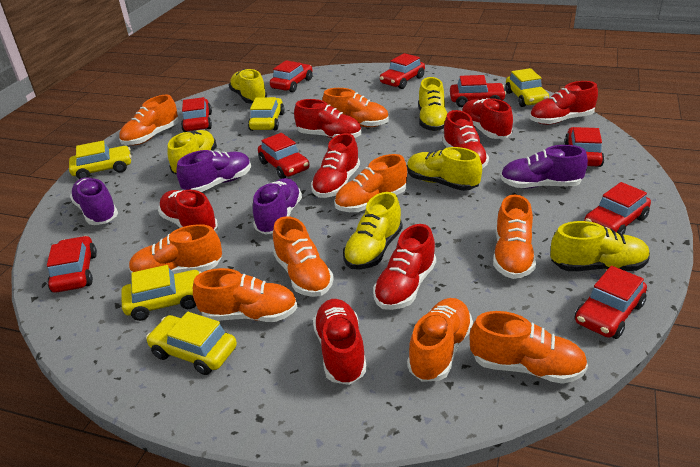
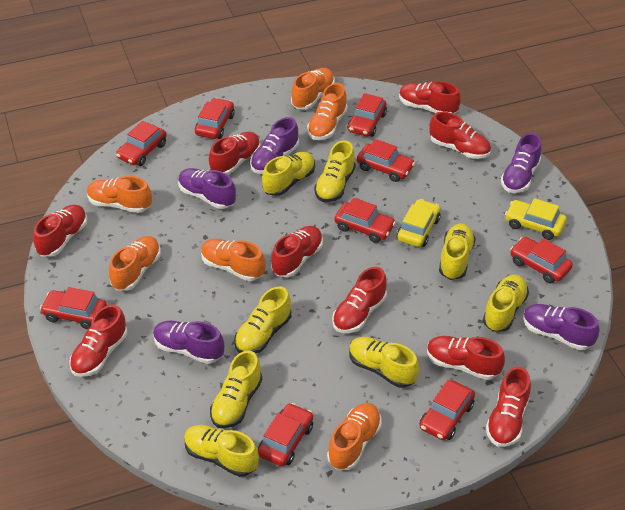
orange shoe: [119,95,178,145] [129,224,222,274] [193,268,298,322] [273,216,334,297] [322,88,389,127] [334,154,407,212] [407,298,473,382] [469,311,588,384] [493,194,536,279] = 9 -> [87,176,152,213] [109,236,161,291] [201,239,265,281] [291,68,335,109] [307,83,347,140] [327,403,382,470] = 6
purple shoe: [70,178,118,225] [176,150,251,192] [253,178,302,235] [500,145,588,188] = 4 -> [153,320,224,364] [178,168,236,209] [250,117,299,174] [501,133,542,193] [523,304,599,350] = 5
red shoe: [158,190,218,230] [294,99,361,139] [311,133,360,198] [313,299,367,385] [373,224,436,310] [442,110,489,169] [462,98,513,139] [529,81,598,125] = 8 -> [33,205,87,256] [69,305,127,377] [209,132,260,175] [271,226,323,277] [332,267,387,333] [399,81,461,114] [427,336,505,380] [429,112,491,159] [486,366,531,447] = 9
yellow car: [69,140,132,179] [122,265,201,321] [146,312,237,375] [248,97,285,131] [505,68,549,107] = 5 -> [397,199,441,247] [505,198,567,240] = 2
yellow shoe: [167,130,217,175] [229,69,267,104] [343,192,402,270] [407,147,482,191] [418,77,447,131] [550,221,650,271] = 6 -> [184,425,259,477] [210,350,262,428] [234,287,291,354] [262,152,315,196] [314,140,356,202] [349,337,419,388] [439,224,476,280] [483,274,529,332] = 8

